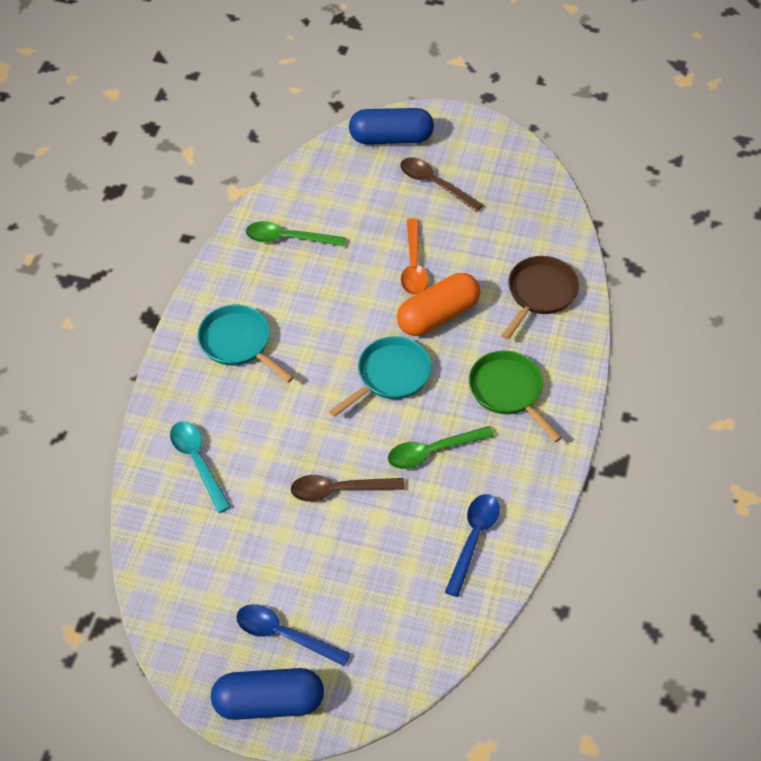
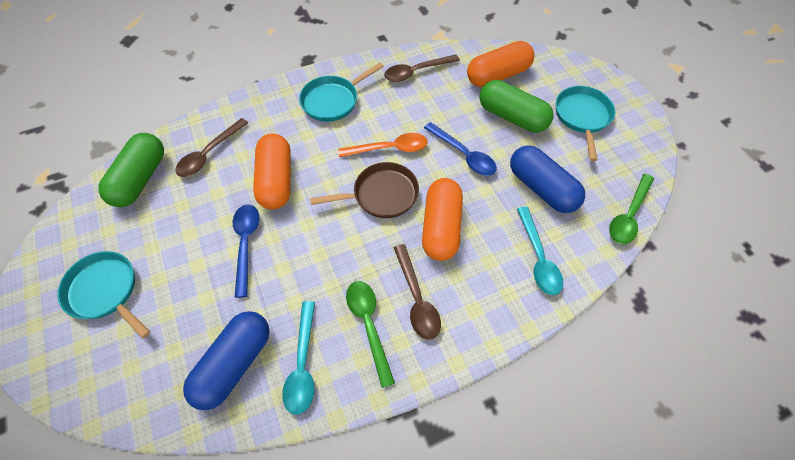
brown spoon: [291,475,405,502] [400,157,483,212] = 2 -> [175,118,248,177] [384,55,460,82] [394,244,441,340] = 3
green capsule: none = 0 -> [98,133,164,207] [479,80,554,133] = 2
green pan: [469,351,562,442] = 1 -> none = 0
orange capsule: [397,273,480,336] = 1 -> [253,133,291,209] [422,178,463,261] [467,41,535,87] = 3
turquoise pan: [198,305,294,383] [329,336,431,417] = 2 -> [58,251,150,339] [299,62,384,122] [556,86,615,161] = 3
turquoise spoon: [170,421,231,513] = 1 -> [282,301,315,415] [517,206,563,295] = 2

